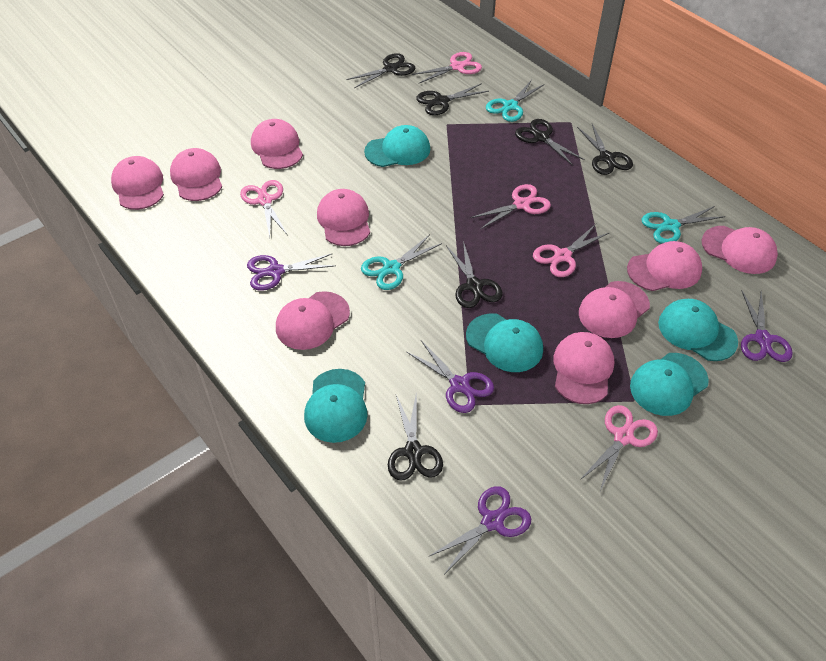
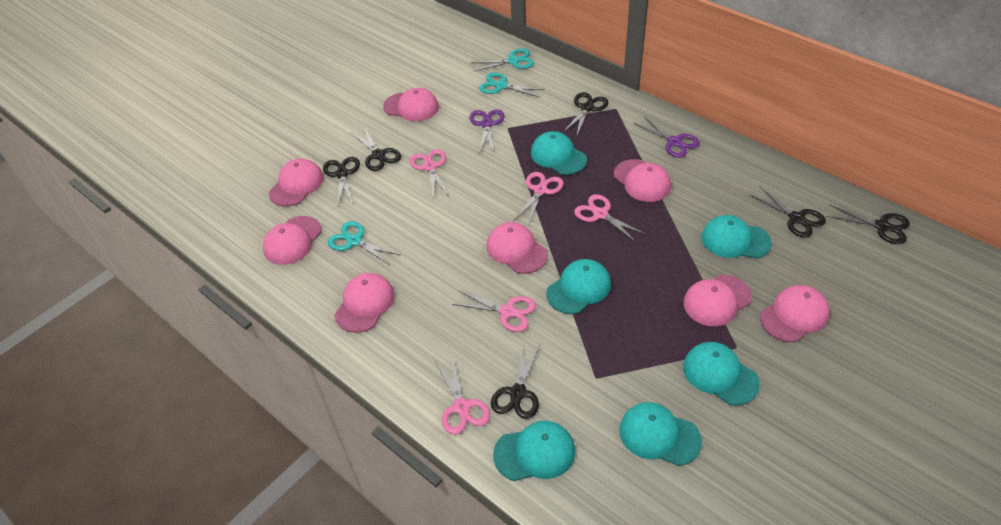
pink cap: [111,156,164,210] [170,148,222,201] [251,119,303,169] [276,291,350,350] [317,189,370,246] [553,332,614,404] [579,281,650,338] [627,241,702,291] [702,226,778,274] = 9 -> [263,216,321,265] [269,159,324,206] [335,273,394,333] [383,88,439,121] [487,222,548,274] [614,159,671,202] [683,275,752,326] [760,285,830,342] = 8
purple scissors: [247,253,336,291] [407,340,494,413] [428,486,531,573] [741,290,793,362] = 4 -> [469,109,505,153] [634,116,700,158] = 2
turquoise cap: [304,369,368,443] [364,125,430,167] [466,313,543,372] [630,353,709,416] [658,299,738,361] = 5 -> [493,421,575,481] [531,131,587,175] [546,259,611,314] [619,402,702,466] [683,342,760,406] [701,215,772,259] = 6

